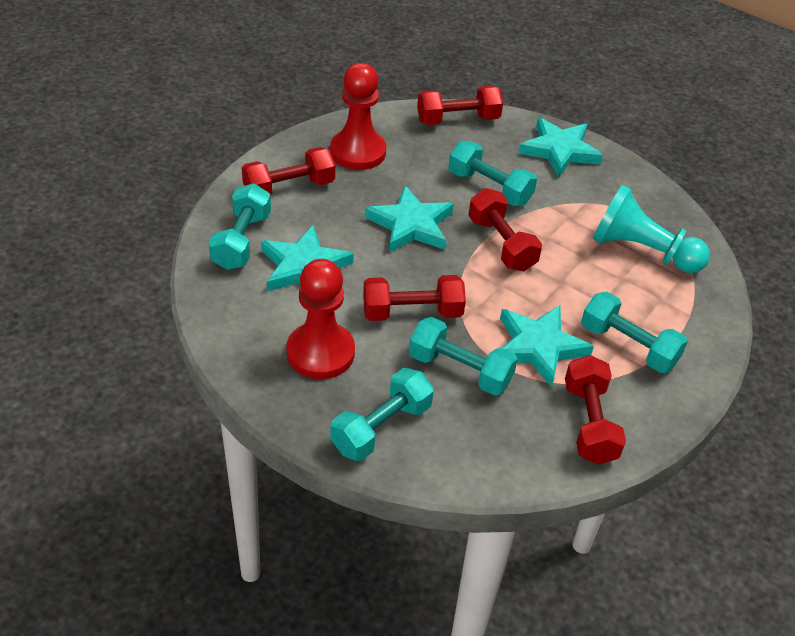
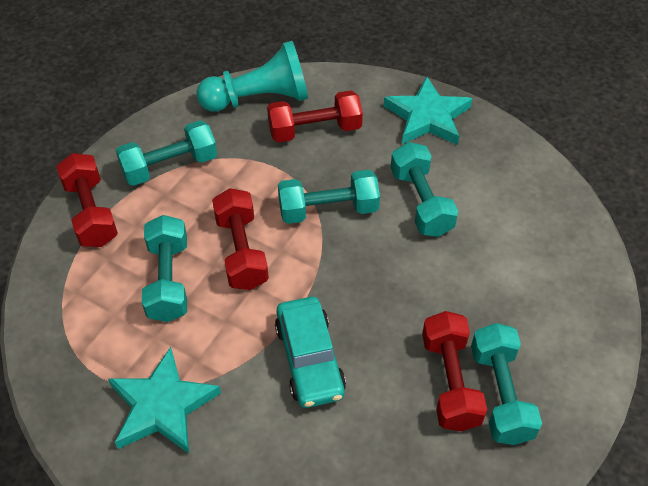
red dumbbell: [242,147,335,195] [363,275,466,321] [417,86,503,125] [468,188,542,272] [565,355,626,465] = 5 -> [56,153,118,247] [212,188,269,290] [267,90,363,142] [422,311,487,431] = 4
red pawn: [286,259,355,379] [330,63,386,170] = 2 -> none = 0
turquoise car: none = 0 -> [275,297,346,408] = 1
turquoise star: [261,225,354,291] [365,185,454,253] [500,305,594,387] [518,118,603,178] = 4 -> [108,347,221,454] [384,76,473,145] = 2

